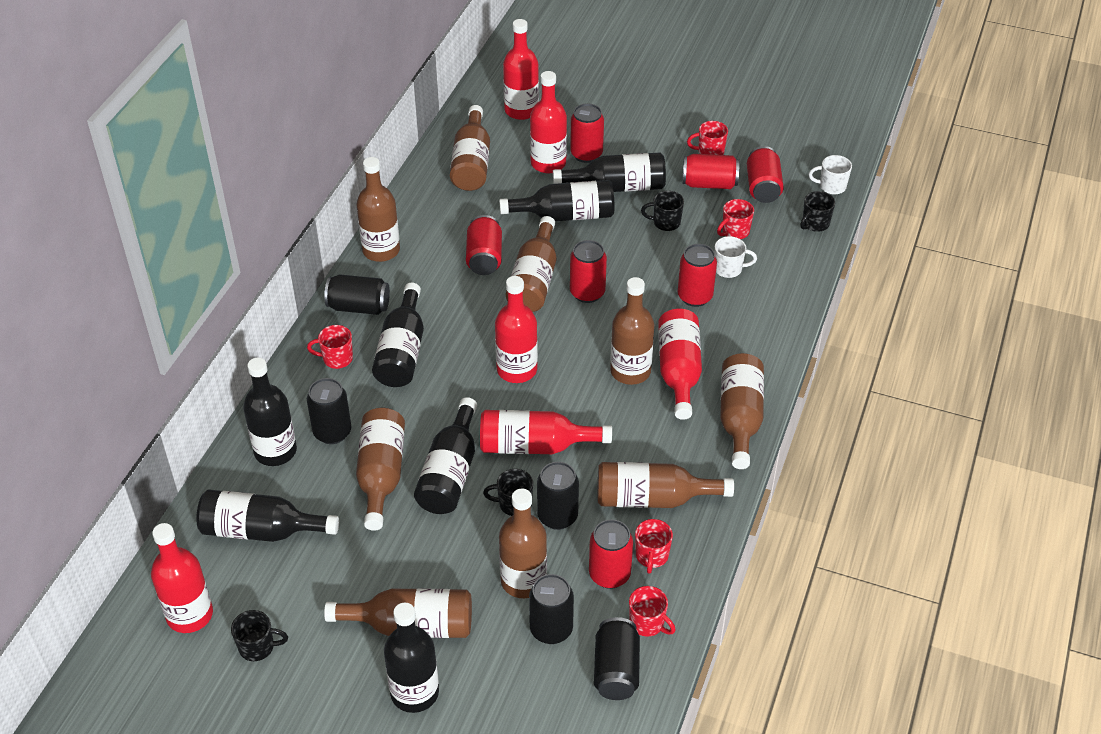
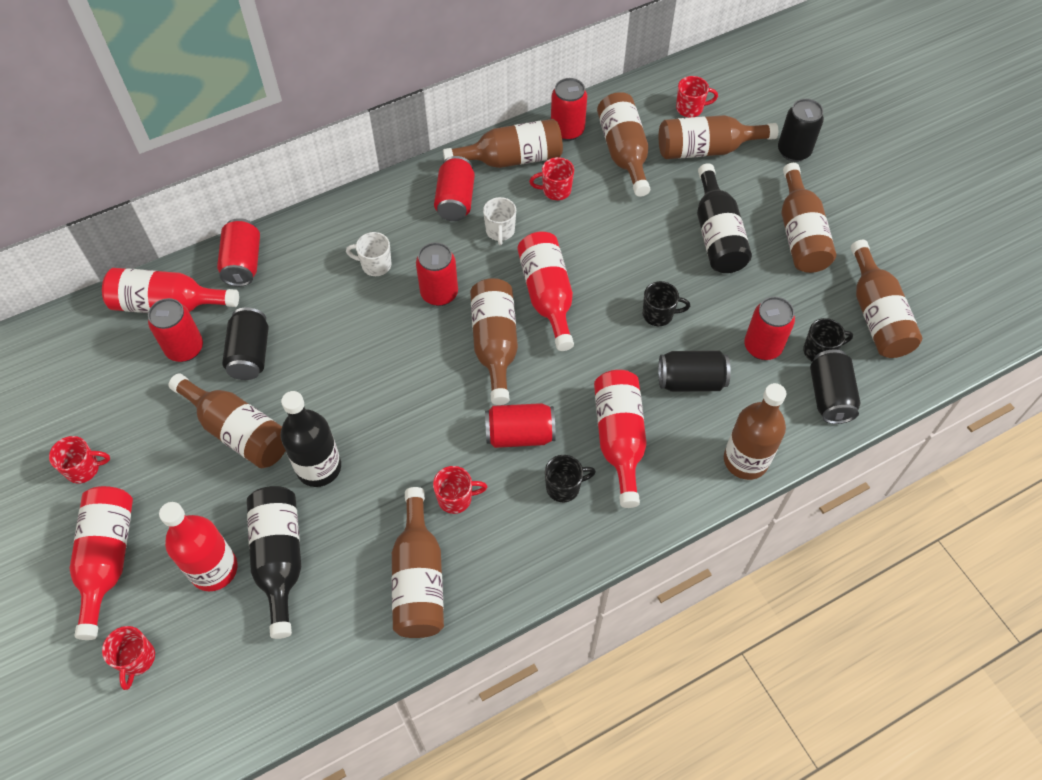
black bottle: [196,490,339,542] [243,358,297,466] [372,283,424,387] [384,603,439,713] [414,397,477,514] [499,180,615,221] [553,153,666,192] = 7 -> [247,486,301,639] [280,391,341,487] [697,163,752,273] = 3
black can: [307,378,351,444] [324,274,390,315] [529,574,574,644] [537,462,579,530] [594,617,640,700] = 5 -> [222,308,269,380] [658,350,731,392] [778,99,824,162] [810,350,860,424] = 4
black mug: [231,610,288,661] [483,469,533,516] [641,191,684,231] [800,191,835,232] = 4 -> [545,455,596,502] [643,281,690,326] [803,318,853,362] = 3
red bottle: [151,523,213,633] [480,410,612,454] [495,276,538,383] [503,19,539,120] [530,71,567,173] [658,309,702,420] = 6 -> [69,486,133,640] [102,268,239,313] [159,502,238,591] [518,231,574,351] [594,370,647,508] = 5

